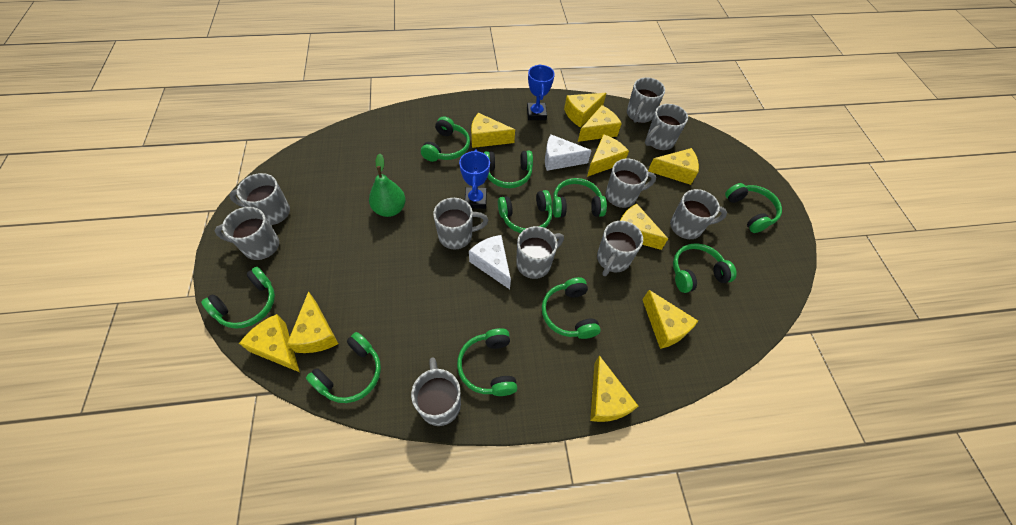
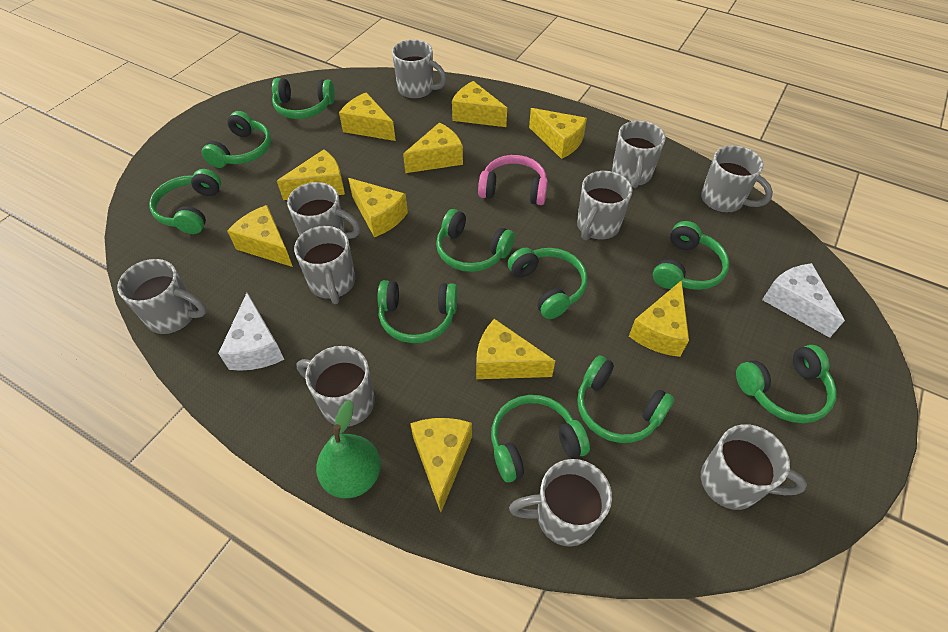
blue trophy: [459,150,490,209] [527,64,555,120] = 2 -> none = 0
pink headphones: none = 0 -> [478,155,548,205] = 1

